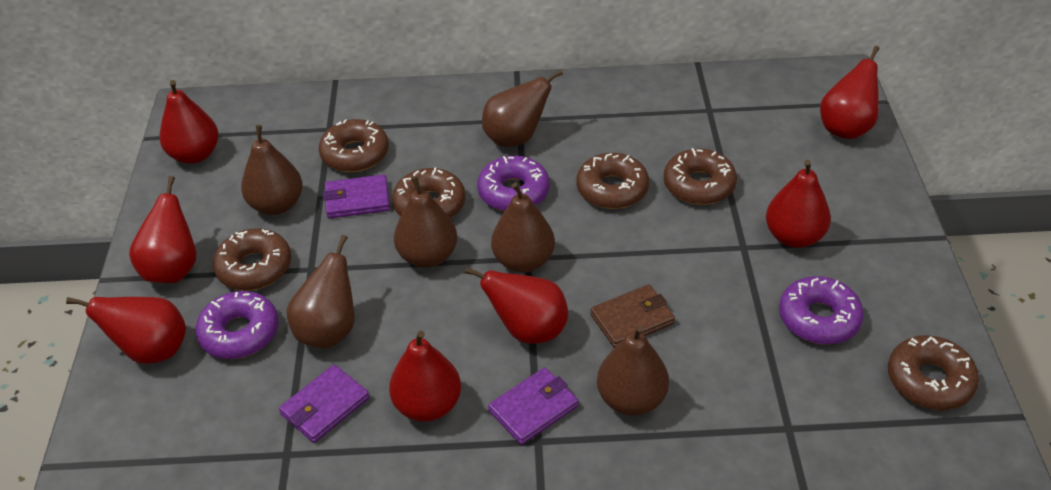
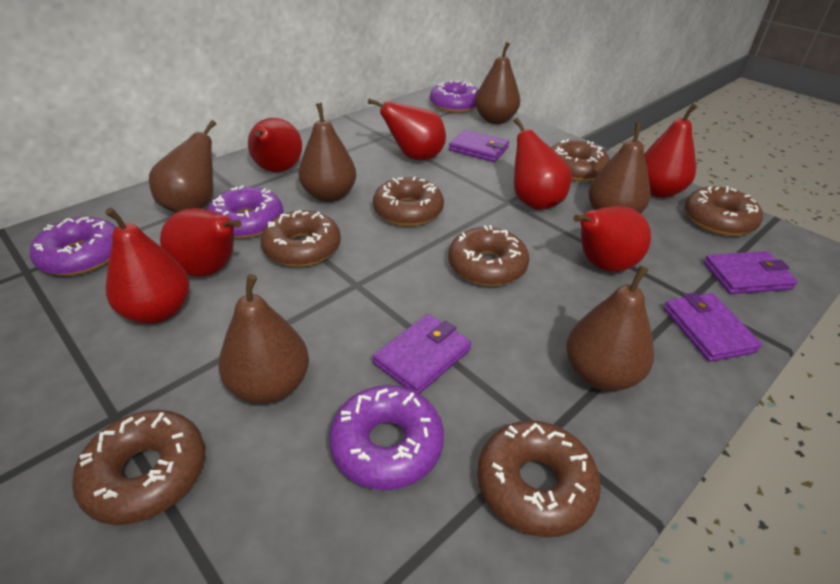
brown donut: [213,228,291,291] [319,119,389,172] [392,168,466,219] [576,153,649,209] [664,148,737,205] [888,335,979,410] = 6 -> [72,410,205,525] [261,210,341,267] [373,177,444,226] [448,225,529,286] [478,420,601,538] [551,139,610,181] [685,186,763,236] = 7
brown wallet: [590,284,675,348] = 1 -> none = 0
purple donut: [195,291,279,359] [477,156,550,211] [779,276,864,345] = 3 -> [30,217,116,276] [207,185,283,239] [329,385,444,490] [430,81,479,113] = 4
purple wallet: [279,364,369,443] [323,174,390,219] [488,367,578,445] = 3 -> [373,314,471,394] [449,130,509,162] [664,292,763,362] [704,251,798,294] = 4

